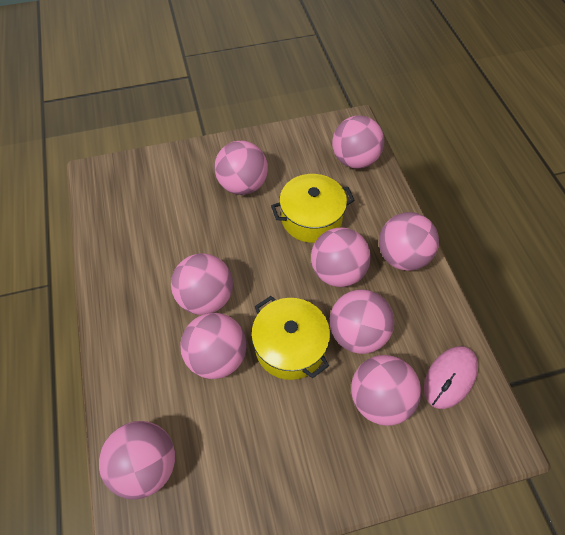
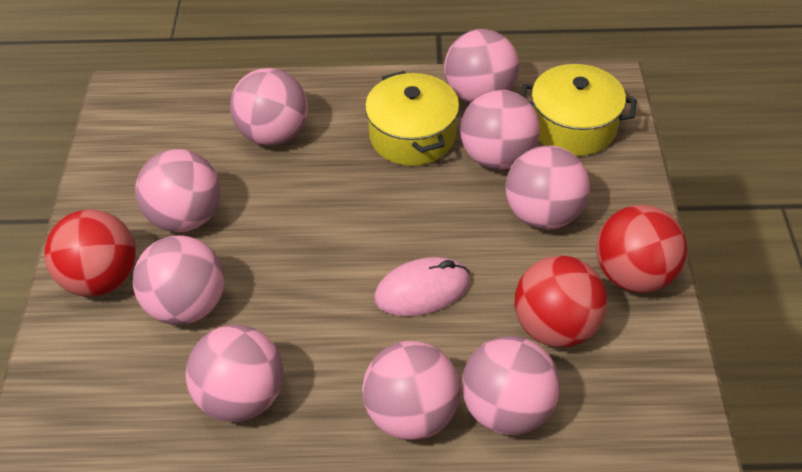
red ball: none = 0 -> [44,210,136,297] [515,255,608,348] [596,205,687,293] = 3

